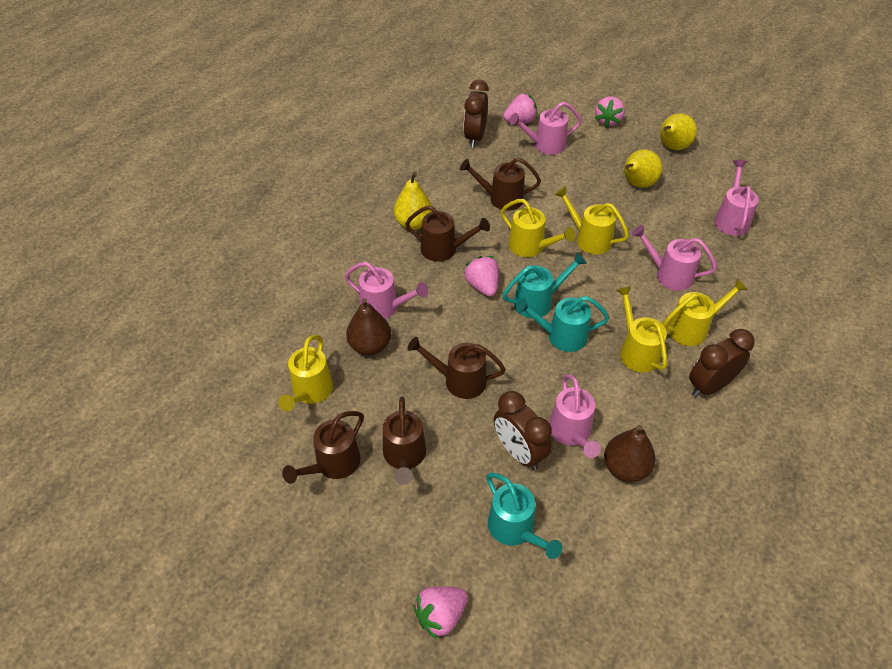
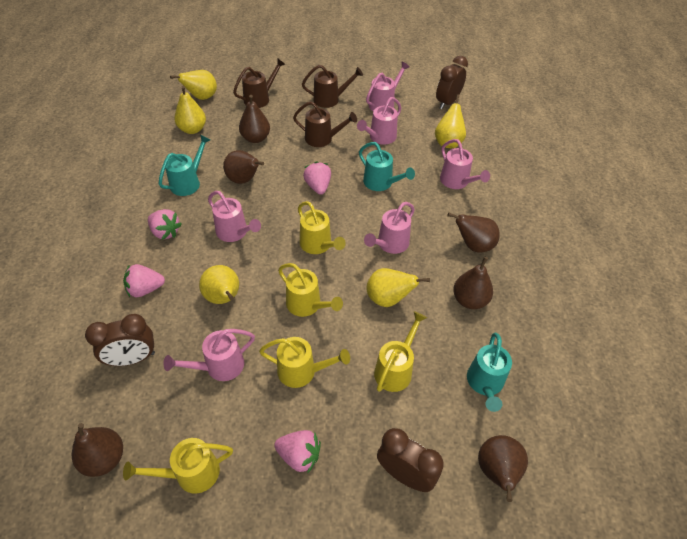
brown pear: [346,298,391,355] [604,425,656,482] = 2 -> [72,423,123,477] [223,150,264,184] [239,95,270,143] [447,213,500,252] [453,257,493,309] [478,435,528,502] = 6
brown watering can: [282,411,364,484] [383,396,426,485] [405,206,490,262] [407,337,506,399] [460,158,541,211] = 5 -> [233,58,286,108] [293,101,357,147] [302,65,363,108] = 3
pink watering can: [345,262,428,319] [509,102,582,155] [549,374,601,458] [632,225,717,291] [714,160,759,236] = 5 -> [163,329,255,381] [208,191,261,242] [357,97,401,145] [364,202,415,254] [366,62,410,111] [440,139,490,189] = 6
yellow pear: [394,172,433,230] [624,150,662,188] [660,113,697,150] = 3 -> [170,70,217,100] [174,86,206,134] [199,265,239,304] [367,268,430,307] [435,94,466,148] = 5

